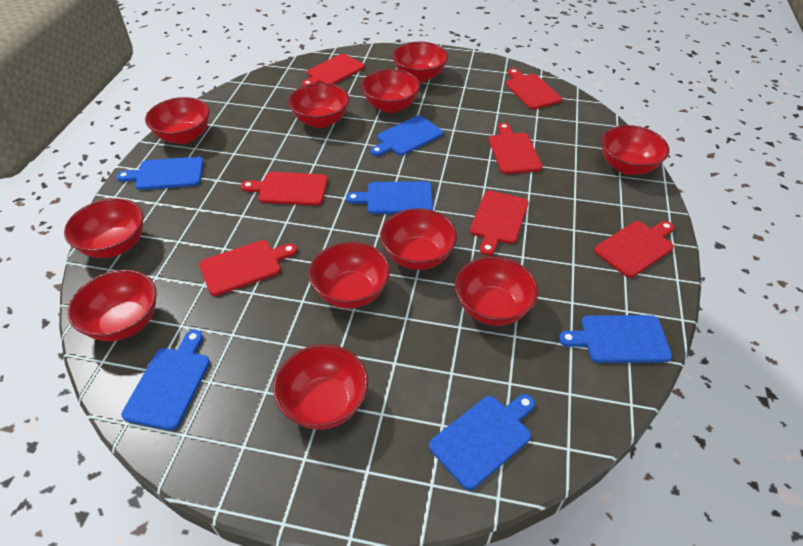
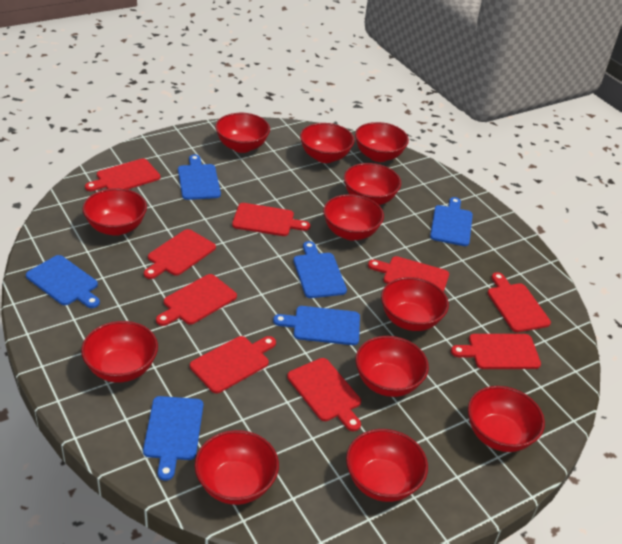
red bowl: [64,198,144,258] [68,270,157,341] [145,97,210,144] [273,344,368,430] [288,83,349,128] [309,242,390,309] [361,69,420,113] [380,208,457,270] [393,42,448,83] [455,257,538,326] [601,125,669,175] = 11 -> [81,321,158,383] [82,188,147,236] [195,430,279,505] [215,113,270,153] [300,123,354,163] [323,194,384,240] [344,163,401,205] [346,429,428,502] [355,122,409,162] [355,336,429,397] [381,277,449,331] [468,386,545,452] = 12
red cutting board: [199,240,297,296] [241,172,328,206] [302,54,365,86] [470,190,528,256] [489,123,542,174] [506,68,562,110] [594,221,674,278] = 7 -> [85,158,161,191] [144,229,216,279] [156,274,237,326] [190,336,276,393] [232,203,310,236] [287,358,361,431] [368,256,449,292] [451,334,541,369] [488,272,551,332] = 9

